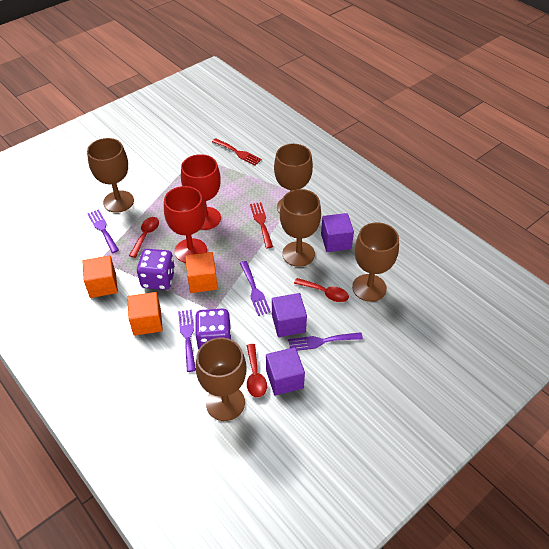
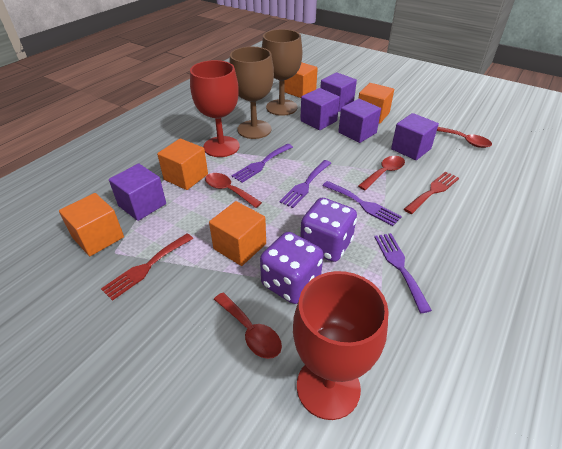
brown goblet: [87,138,134,213] [196,337,247,421] [274,144,313,214] [280,189,321,267] [352,222,399,302] = 5 -> [229,47,274,139] [262,29,302,116] = 2
orange cube: [82,256,118,298] [127,292,163,336] [185,252,218,293] = 3 -> [59,193,124,256] [157,138,208,190] [209,201,266,266] [284,62,318,98] [358,83,394,124] = 5
purple cube: [266,347,305,396] [272,293,307,337] [321,213,354,252] = 3 -> [109,164,166,221] [300,88,340,130] [320,72,357,112] [338,99,381,143] [391,113,439,160] = 5
red spoon: [129,217,159,258] [246,344,267,398] [294,278,349,302] = 3 -> [205,173,262,208] [214,293,282,359] [358,156,405,190] [437,127,492,148] = 4

